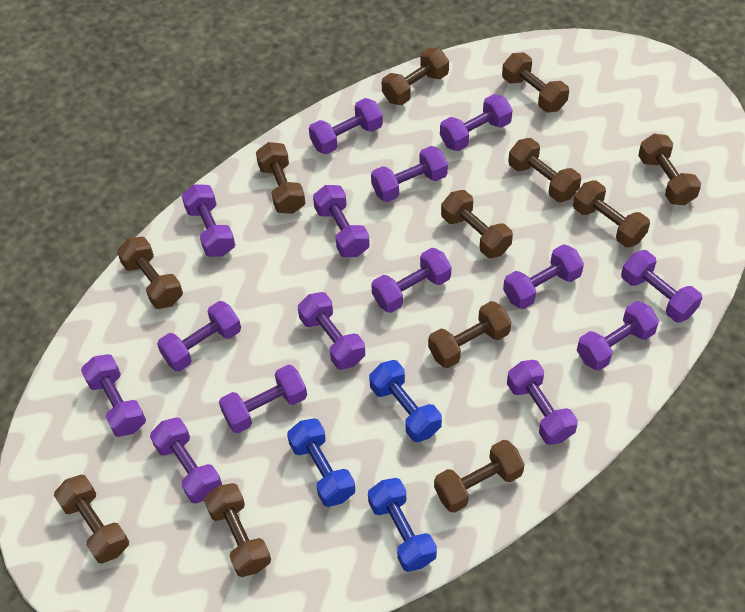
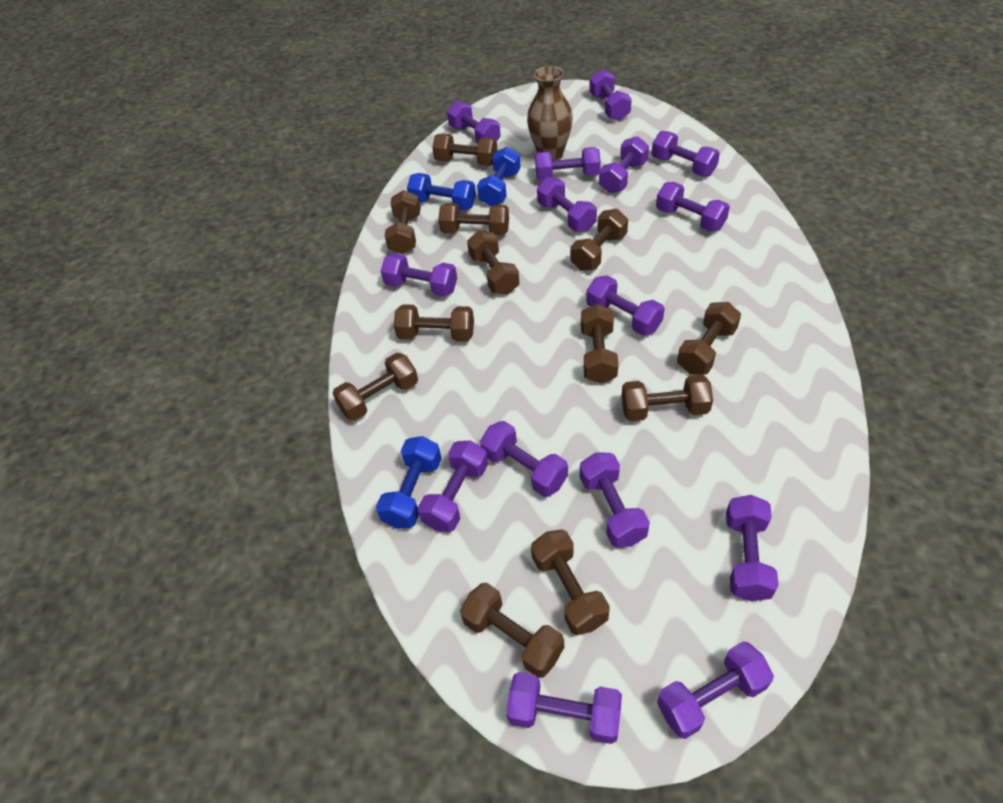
brown vase: none = 0 -> [527,66,573,161] = 1

